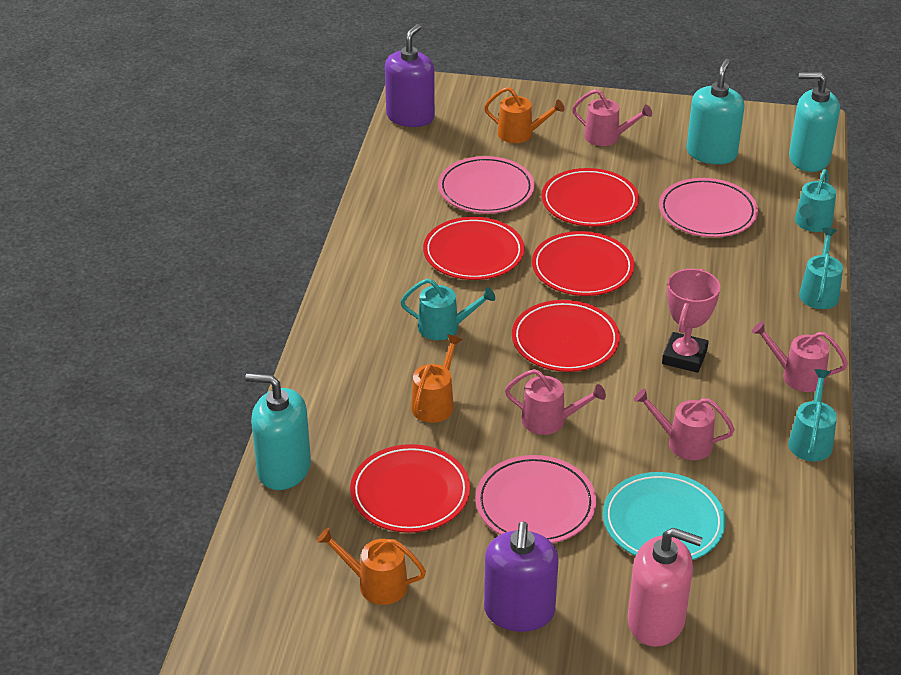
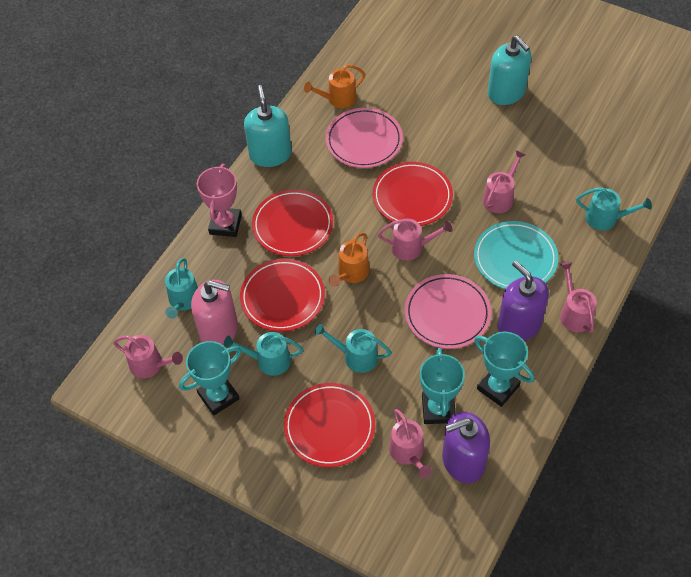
orange watering can: [317,528,426,605] [411,334,462,423] [484,87,564,143] = 3 -> [304,64,366,108] [329,233,370,287] = 2
pink plate: [438,156,534,214] [475,455,596,543] [659,178,758,237] = 3 -> [326,108,403,168] [405,274,491,349] = 2
pink watering can: [505,369,606,435] [572,89,652,146] [634,388,735,460] [752,321,848,392] = 4 -> [113,335,183,378] [378,219,452,261] [389,409,432,478] [483,150,526,213] [560,262,597,333] = 5
red plate: [350,444,470,533] [423,217,525,280] [512,300,620,372] [532,231,635,296] [541,168,639,227] = 5 -> [240,259,325,332] [252,189,333,256] [284,383,375,467] [373,162,453,226] = 4
turquoise soap dispenser: [245,373,311,490] [686,59,745,164] [789,72,840,172] = 3 -> [244,85,292,167] [488,35,531,105] = 2
turquoise trophy: none = 0 -> [179,341,242,415] [420,348,465,424] [474,332,534,407] = 3

